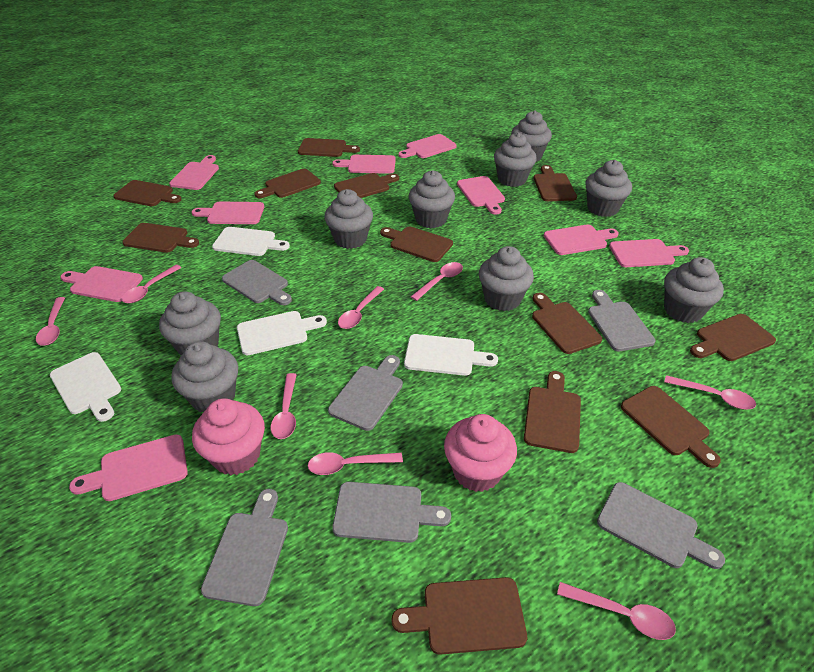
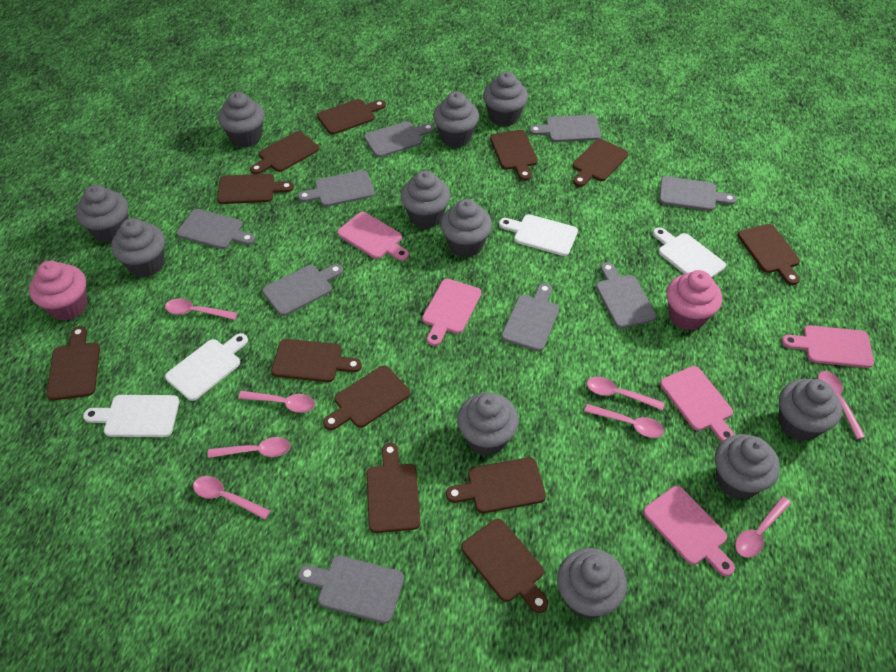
grey cupcake: [159,291,221,355] [171,341,238,412] [324,189,373,249] [409,170,455,228] [479,246,534,311] [494,132,537,187] [511,111,552,162] [585,160,632,217] [664,257,724,323] = 9 -> [76,185,128,243] [111,218,165,277] [218,92,264,148] [400,171,451,228] [433,92,479,147] [441,199,492,258] [457,393,519,456] [483,72,528,127] [557,548,627,619] [715,434,780,500] [778,379,842,442] = 11
grey cutting board: [201,489,288,606] [222,260,292,305] [328,355,403,431] [332,482,451,543] [588,290,656,351] [597,482,725,569] = 6 -> [176,209,255,249] [263,264,343,316] [298,170,375,207] [298,555,404,624] [364,121,435,157] [501,283,559,351] [529,115,601,142] [596,262,656,328] [659,176,737,211] = 9
pink cutting board: [60,266,143,302] [69,434,188,501] [169,155,219,190] [191,202,264,224] [332,155,396,174] [398,134,457,158] [457,176,505,215] [544,225,619,255] [609,239,689,267] = 9 -> [337,212,409,261] [422,279,482,346] [643,486,735,576] [660,366,735,442] [782,325,874,368] = 5

